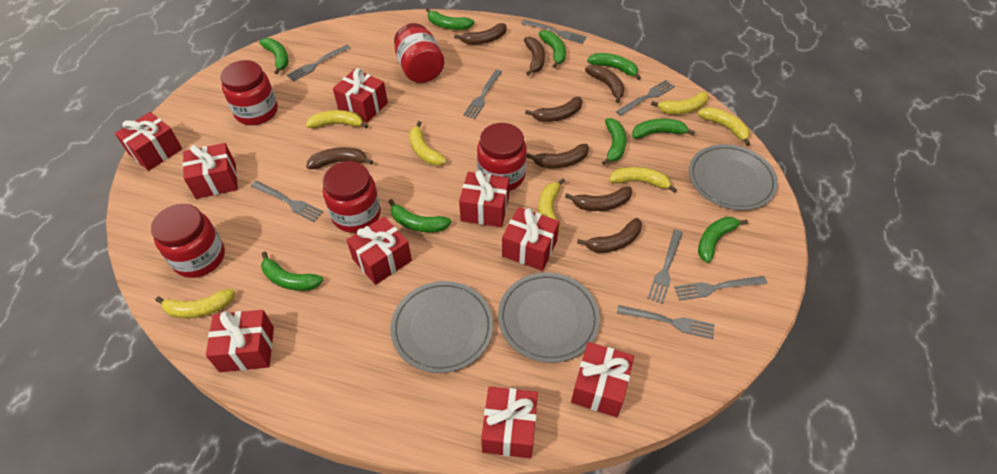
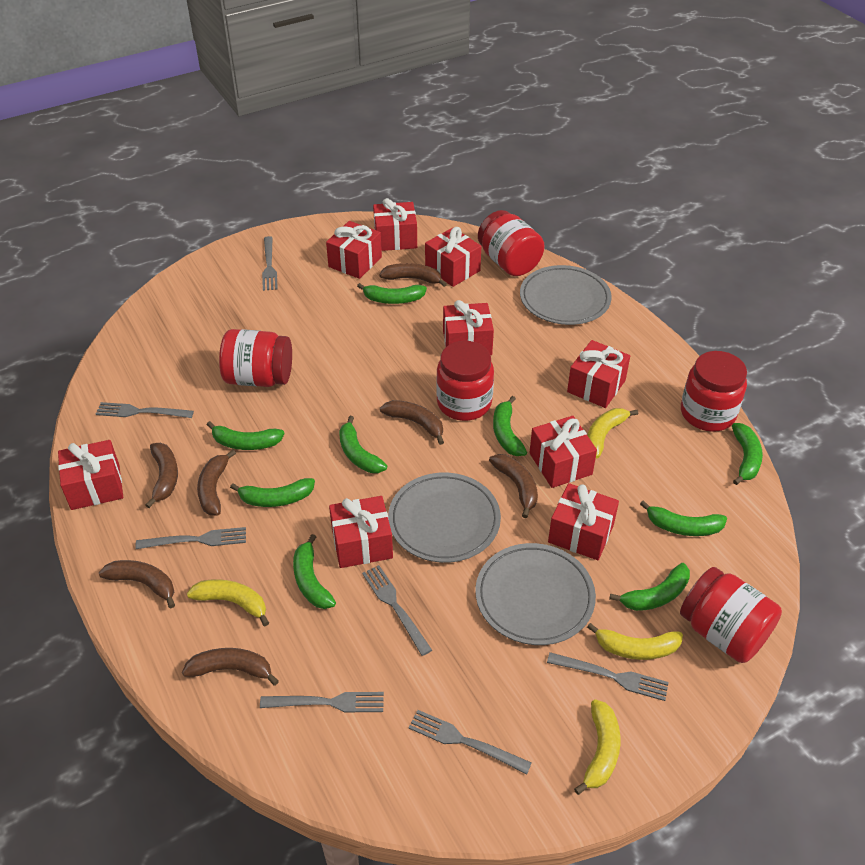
brown banana: [306,147,373,169] [454,23,507,45] [524,37,545,76] [525,97,582,122] [526,144,589,168] [565,186,632,211] [577,218,642,253] [585,65,625,103] = 8 -> [99,560,175,608] [145,443,178,508] [182,648,279,686] [197,450,236,515] [379,263,447,287] [380,400,444,445] [489,454,538,518] = 7
grey fork: [251,181,323,222] [287,45,351,82] [463,69,502,119] [521,20,587,44] [616,80,675,116] [617,305,715,339] [647,229,683,304] [674,276,767,301] = 8 -> [96,402,194,418] [135,527,246,549] [260,692,384,713] [262,236,278,291] [362,565,432,656] [409,710,532,774] [547,652,669,701] = 7
yellow banana: [155,289,235,318] [306,110,368,129] [409,121,447,166] [538,179,565,233] [609,167,677,193] [651,92,709,114] [697,107,750,146] = 7 -> [187,579,269,626] [574,699,620,795] [587,408,638,458] [587,623,683,660] = 4

